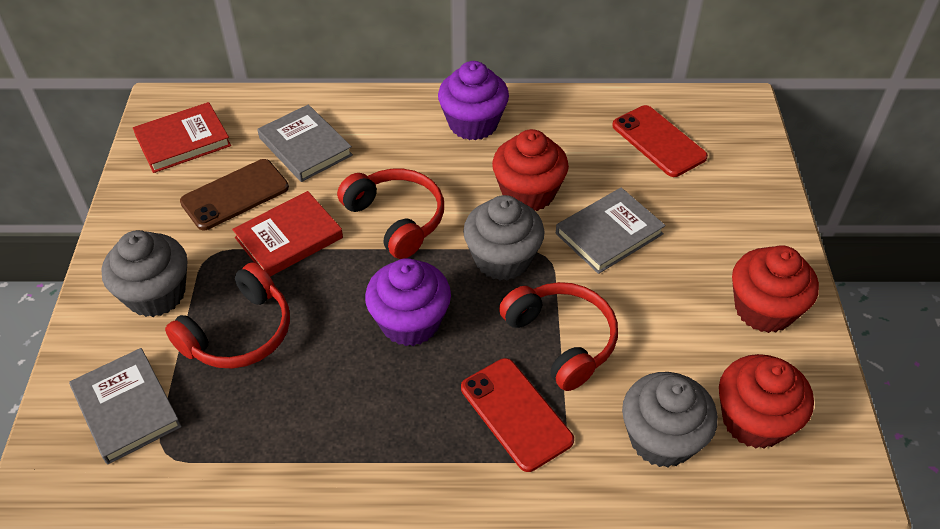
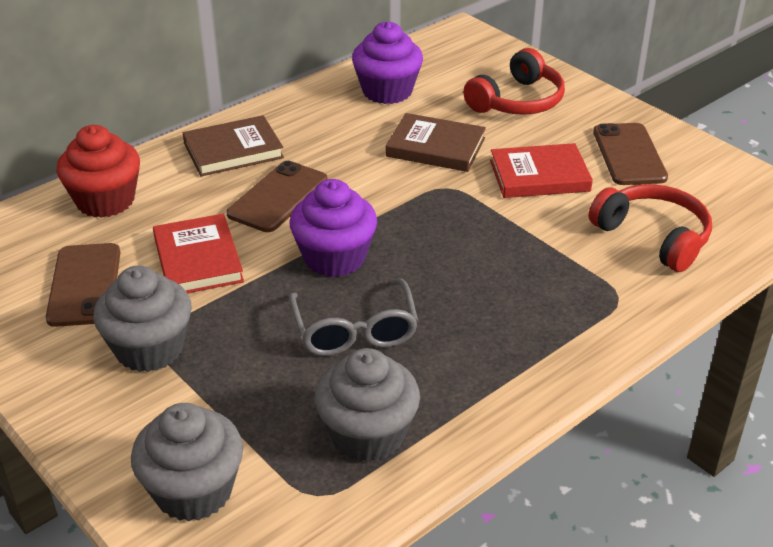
brown book: none = 0 -> [183,115,284,177] [386,113,486,172] = 2
brown phone: [180,159,289,230] = 1 -> [46,243,120,327] [226,161,327,232] [593,123,668,185] = 3
grey book: [69,348,182,464] [258,104,353,182] [556,188,666,274] = 3 -> none = 0
grey glasses: none = 0 -> [289,279,418,356] = 1
red cupcake: [492,129,569,211] [719,354,814,449] [732,245,819,333] = 3 -> [56,125,140,218] = 1
red headphones: [165,263,290,369] [337,168,444,259] [499,282,618,391] = 3 -> [463,48,565,115] [589,184,712,272] = 2
red phone: [461,358,574,472] [612,105,708,177] = 2 -> none = 0

